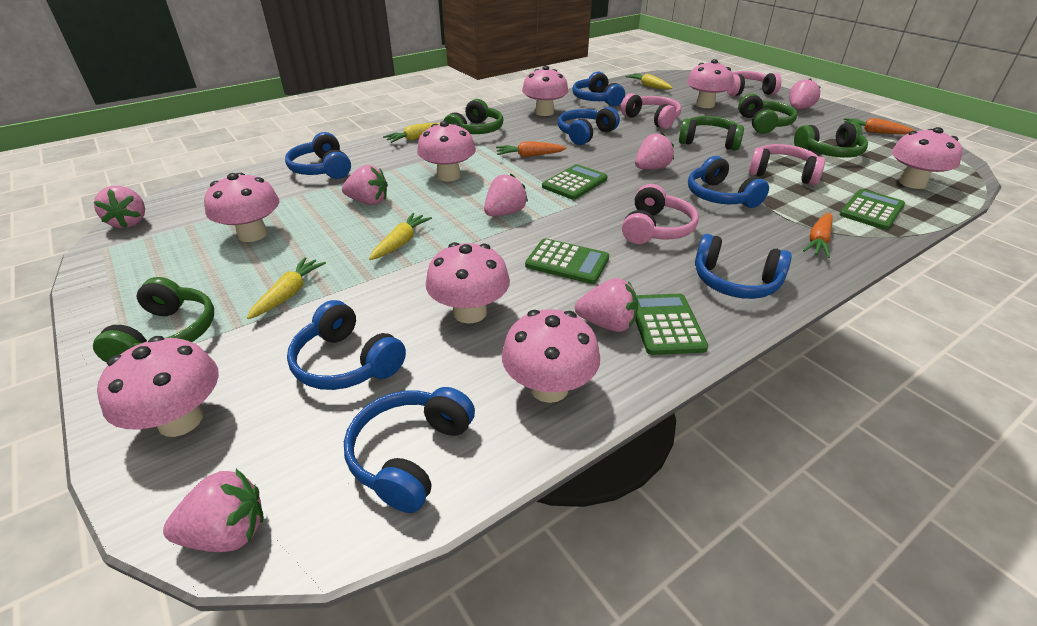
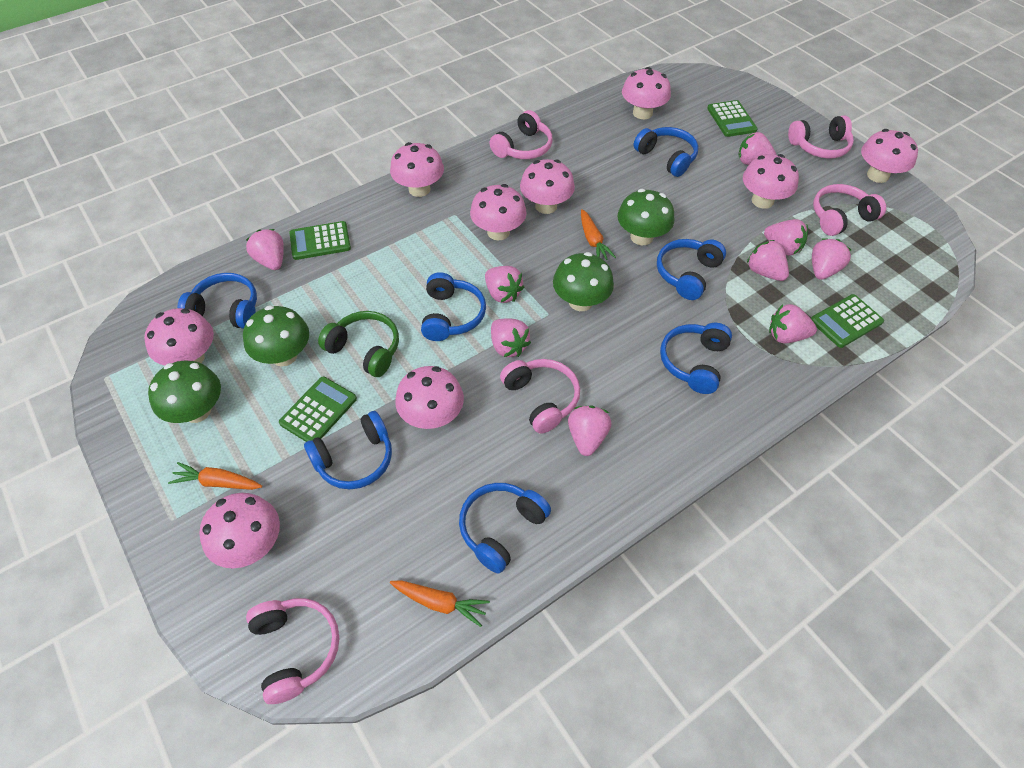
green headphones: [93,277,214,363] [444,99,504,134] [679,116,744,151] [738,93,797,134] [794,122,868,158] = 5 -> [318,311,399,377] = 1
green mushroom: none = 0 -> [148,361,221,423] [243,305,309,367] [553,252,614,311] [617,189,674,245] = 4
pink headphones: [621,93,681,129] [622,184,699,244] [727,71,781,96] [749,144,825,185] = 4 -> [246,598,340,704] [489,110,552,159] [500,359,580,434] [788,115,854,158] [813,184,886,236] = 5
pink mushroom: [97,336,219,437] [204,173,279,242] [417,121,476,181] [426,242,510,324] [502,309,600,403] [522,66,568,116] [687,59,734,108] [892,127,963,189] = 8 -> [144,308,214,365] [199,493,280,568] [390,142,444,197] [395,366,464,429] [470,184,527,240] [520,159,575,214] [622,67,671,119] [743,154,799,209] [861,129,918,183] = 9
pink strawberry: [94,186,145,228] [163,469,264,552] [342,165,388,205] [484,174,528,216] [575,278,638,332] [635,133,674,169] [789,78,821,109] = 7 -> [246,229,284,270] [485,266,524,303] [491,319,531,357] [568,406,612,456] [739,132,777,165] [747,240,789,281] [764,219,808,256] [769,304,817,343] [812,238,851,280] = 9
yellow carrot: [247,257,326,319] [369,213,432,260] [383,123,440,143] [626,73,673,90] = 4 -> none = 0

